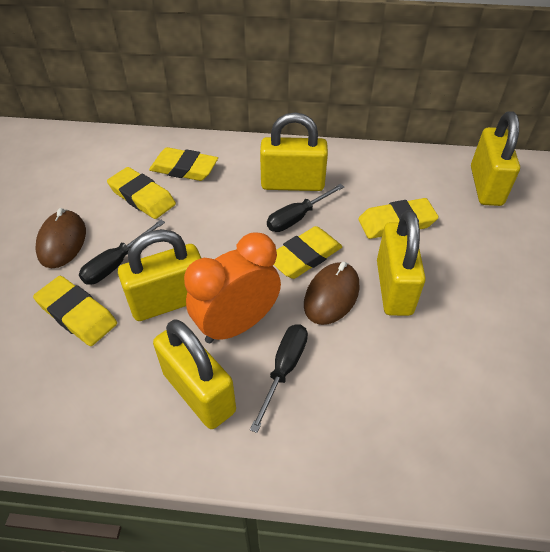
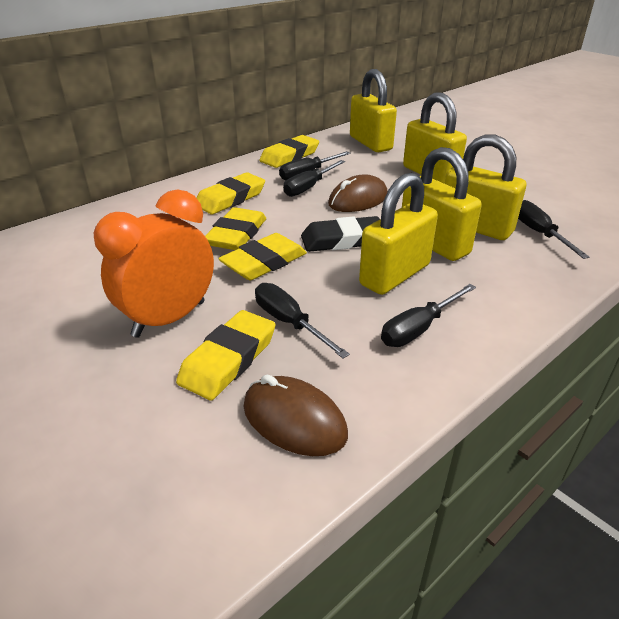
black eraser: none = 0 -> [301,216,380,252] = 1
black screwdriver: [79,220,165,285] [250,324,308,433] [267,184,344,232] = 3 -> [255,283,350,358] [279,151,351,181] [283,160,345,197] [381,284,476,347] [518,200,590,259] = 5

